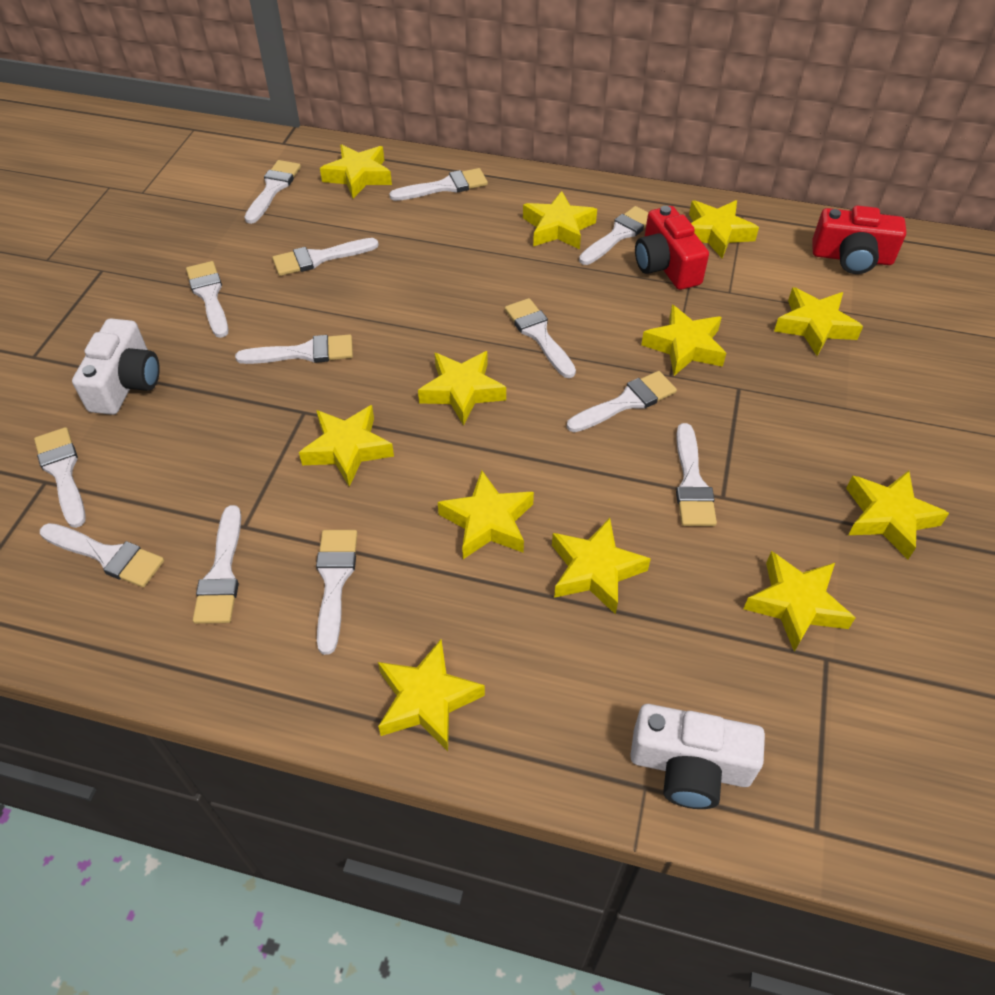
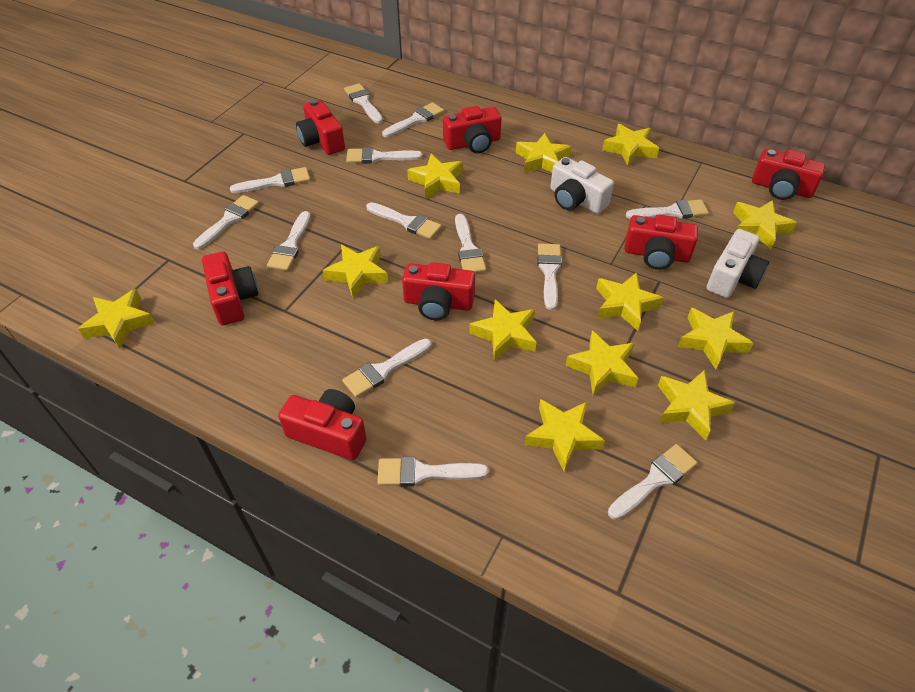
red camera: [635,206,709,290] [812,205,906,274] = 2 -> [202,252,258,325] [278,389,367,460] [296,99,345,155] [402,262,475,320] [443,106,502,153] [624,215,698,270] [752,149,825,200] = 7

